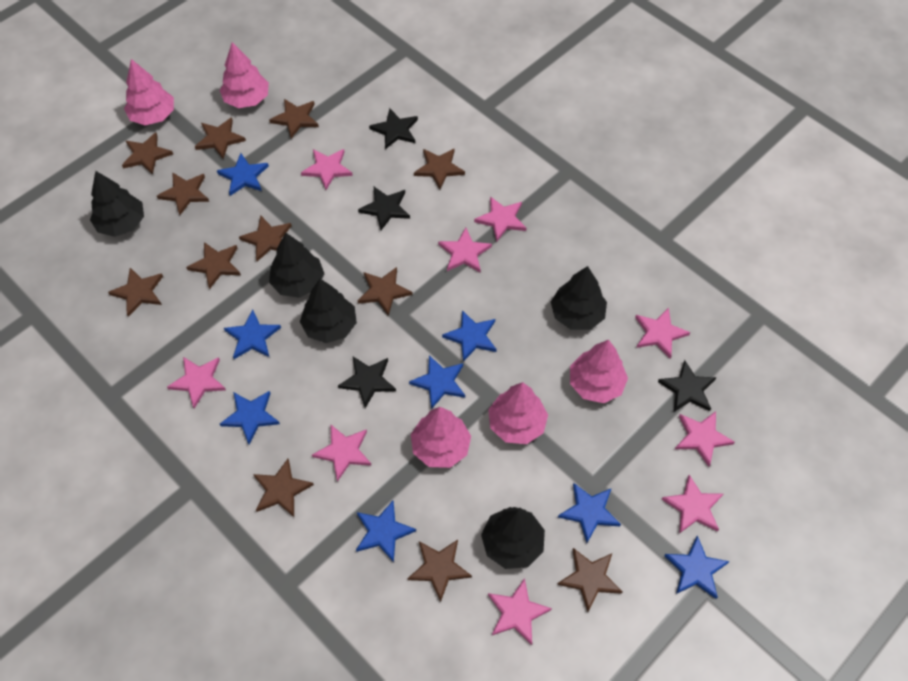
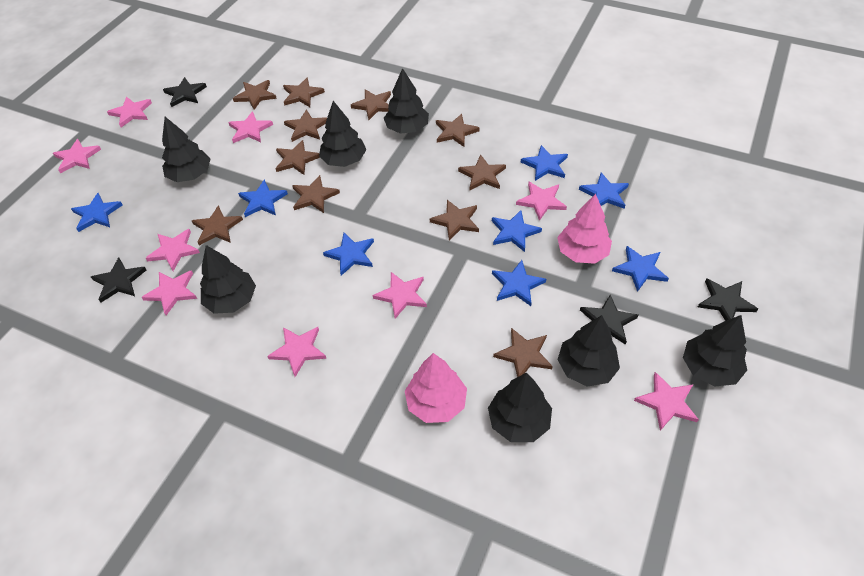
black tree: [90,171,144,237] [269,233,324,298] [300,279,357,343] [481,507,545,569] [551,266,607,330] = 5 -> [162,117,210,182] [200,245,256,314] [319,101,366,167] [384,68,429,134] [488,373,552,442] [557,315,620,387] [683,315,747,387] = 7
brown star: [108,268,163,317] [122,132,173,175] [157,172,209,215] [186,242,241,289] [195,117,246,159] [239,215,292,261] [253,459,314,517] [269,99,319,138] [358,267,413,316] [407,540,472,602] [414,149,465,189] [557,548,622,612] = 12 -> [192,205,243,245] [233,80,277,110] [275,140,320,175] [283,78,325,107] [284,109,327,142] [292,175,340,213] [351,89,391,120] [430,200,479,241] [436,114,480,147] [458,155,506,190] [493,328,553,377] = 11
pink tree: [124,59,174,125] [220,42,269,108] [411,407,471,468] [488,382,548,444] [570,340,628,403] = 5 -> [405,353,467,423] [557,194,612,264] = 2

